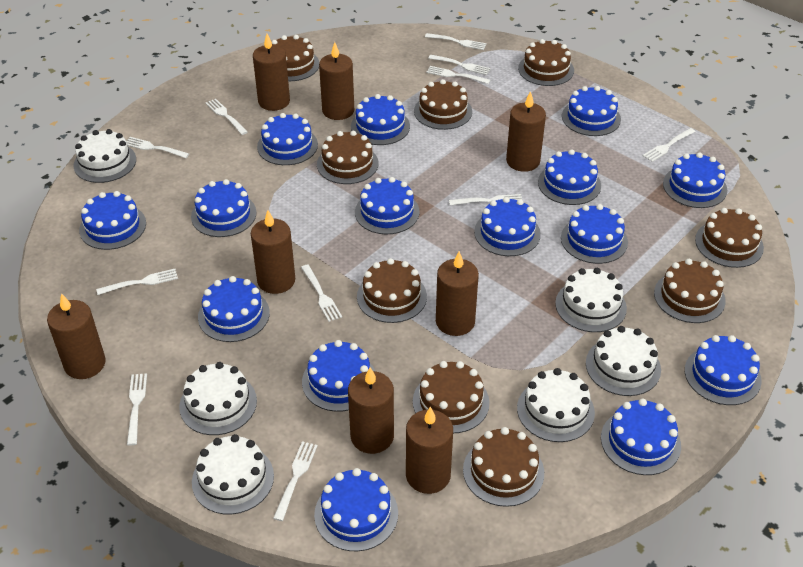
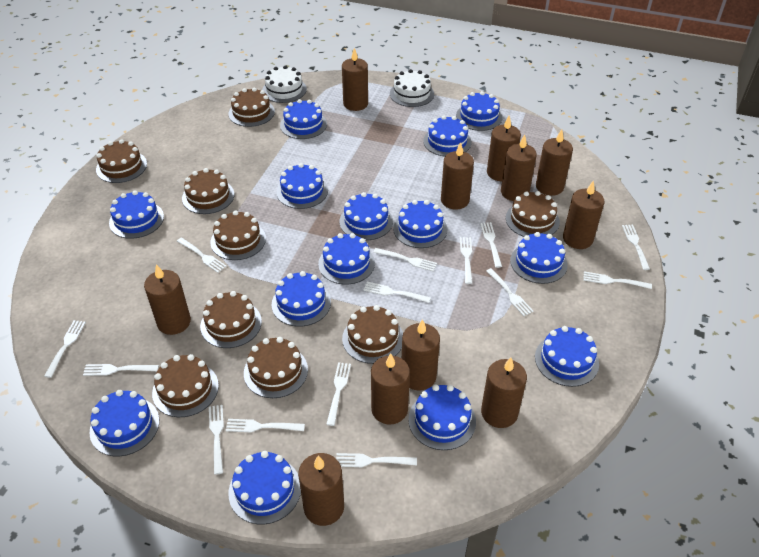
blue cake: [79,191,146,250] [191,179,257,237] [198,276,270,342] [257,113,318,165] [302,340,375,412] [314,468,398,551] [351,94,410,145] [355,177,420,234] [474,197,541,256] [538,149,601,205] [561,204,628,264] [562,86,621,136] [601,398,681,475] [663,152,727,208] [685,335,762,405] = 15 -> [89,390,159,456] [109,190,164,239] [228,451,301,524] [271,271,331,327] [276,163,328,209] [280,99,327,139] [318,233,375,285] [340,192,393,240] [393,200,447,248] [408,384,476,450] [423,115,471,157] [456,91,502,131] [510,232,568,284] [535,326,599,387] = 14
brown candle: [47,293,106,379] [251,210,295,294] [253,34,290,111] [319,42,354,120] [348,367,394,454] [406,407,453,494] [436,251,479,336] [506,91,546,172] = 8 -> [144,264,191,335] [298,453,344,526] [342,48,368,111] [371,353,410,424] [402,319,440,391] [441,142,474,210] [481,357,527,428] [487,116,521,181] [501,135,537,201] [536,129,573,196] [563,181,604,249] = 11
white cake: [74,129,136,183] [179,362,257,435] [192,434,274,514] [517,368,595,442] [555,268,627,332] [586,326,661,396] = 6 -> [262,65,307,103] [390,69,434,107] = 2
white fork: [96,269,178,295] [126,137,189,158] [127,373,147,446] [206,99,248,135] [273,441,318,521] [301,264,342,322] [425,33,487,50] [426,66,490,84] [428,55,491,75] [449,194,522,206] [643,128,696,162] = 11 -> [44,320,86,378] [83,364,159,376] [177,238,227,273] [209,405,224,475] [226,419,305,432] [326,362,351,426] [336,453,417,467] [363,282,431,303] [373,248,437,272] [460,237,472,284] [480,222,502,268] [486,268,534,316] [583,271,652,289] [622,225,650,270] = 14

